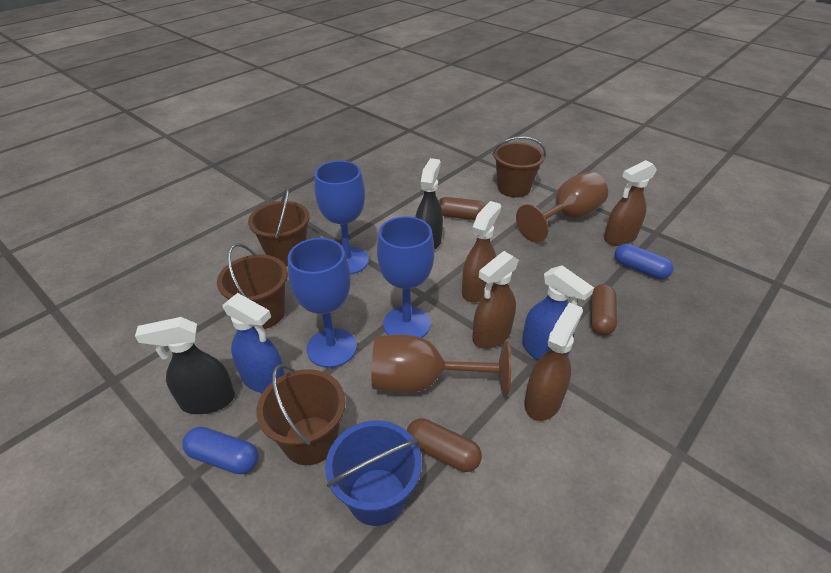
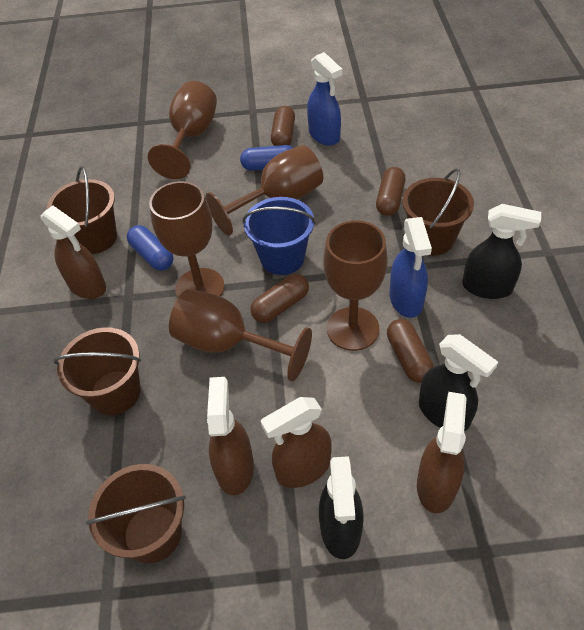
black spray bottle: [135,317,235,414] [415,158,443,250] = 2 -> [319,456,364,559] [419,334,498,431] [462,204,541,299] = 3
blue goblet: [288,238,357,368] [314,161,369,274] [377,216,434,338] = 3 -> none = 0
brown capsule: [407,418,482,472] [438,197,486,220] [590,284,617,335] = 3 -> [250,274,309,323] [271,106,295,146] [376,167,406,216] [387,319,434,383] = 4
brown goblet: [372,334,512,396] [516,172,608,243] = 2 -> [148,81,217,179] [149,181,224,298] [169,289,312,381] [206,145,323,236] [323,220,388,351] = 5

